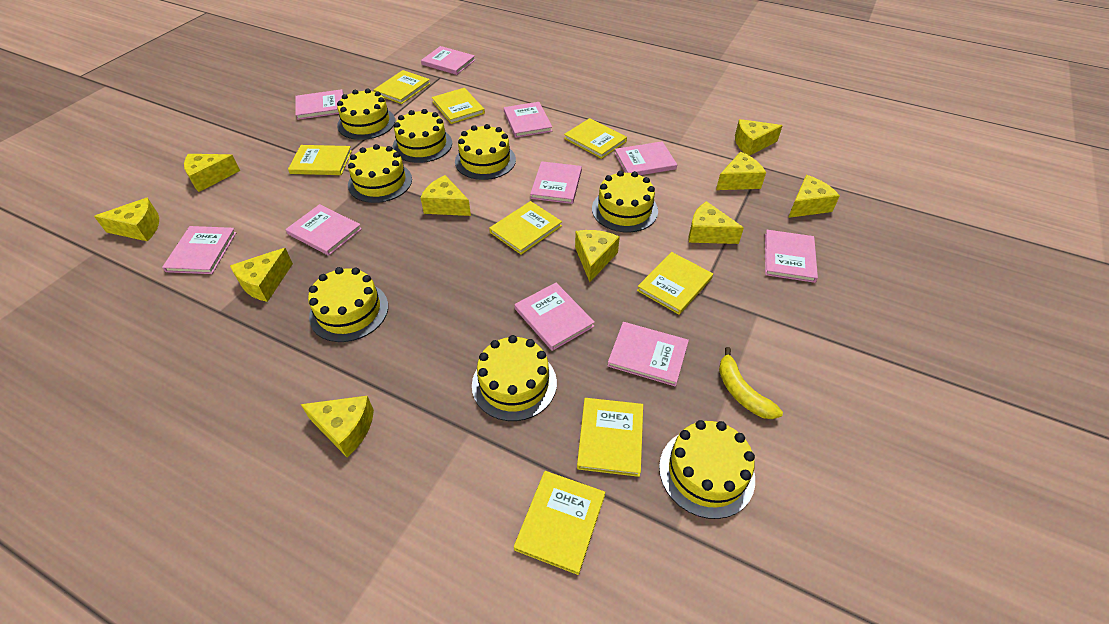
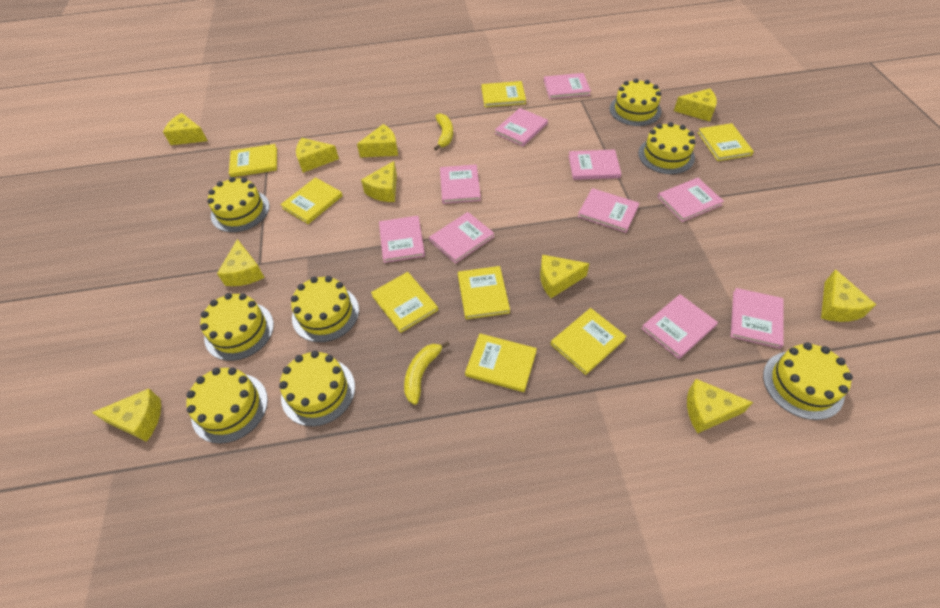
yellow banana: [719,347,783,419] = 1 -> [404,341,450,405] [434,113,453,151] = 2

